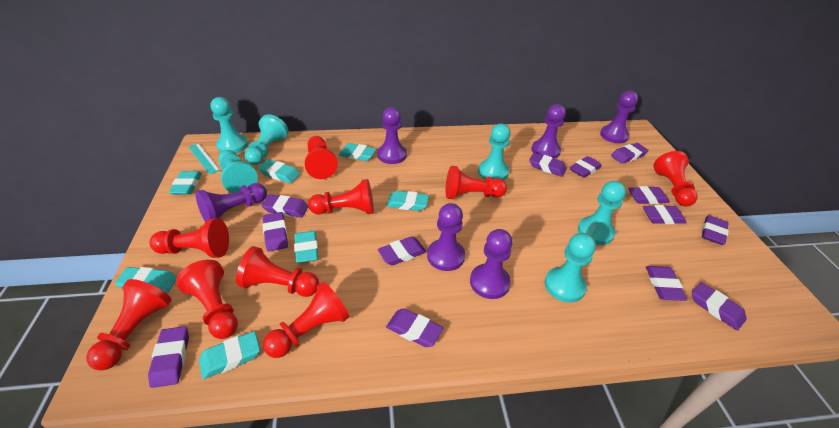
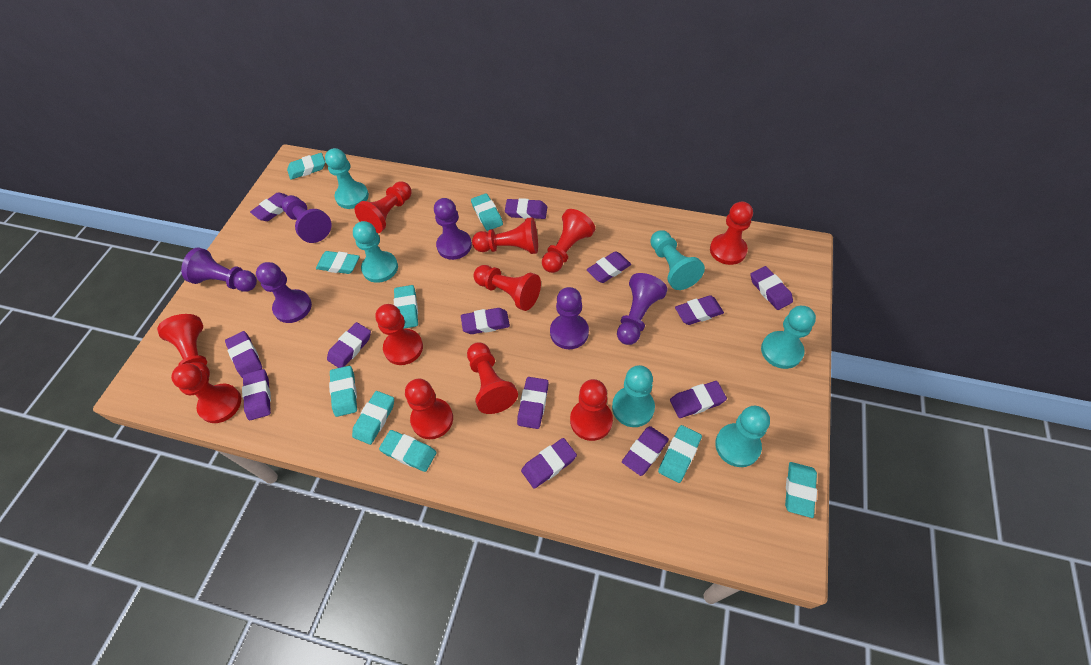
red pawn: [86,279,171,371] [150,218,229,258] [176,260,238,339] [236,246,319,297] [263,282,349,358] [305,136,338,179] [308,179,374,215] [446,166,507,199] [653,151,698,206] = 9 -> [157,314,210,377] [171,363,241,423] [355,181,412,233] [375,304,423,365] [405,378,453,439] [467,342,518,414] [472,217,538,254] [474,265,541,311] [542,209,595,273] [570,379,613,441] [710,201,753,265] = 11
turquoise eraser: [115,267,177,294] [169,171,202,195] [199,331,260,379] [258,159,300,183] [294,231,318,263] [338,143,376,161] [386,191,429,211] = 7 -> [287,153,325,180] [316,251,360,274] [329,366,357,417] [352,391,394,445] [379,430,437,472] [394,285,418,329] [471,193,503,231] [658,425,702,483] [785,462,817,518] = 9
turquoise ruler: [189,143,220,175] = 1 -> none = 0

